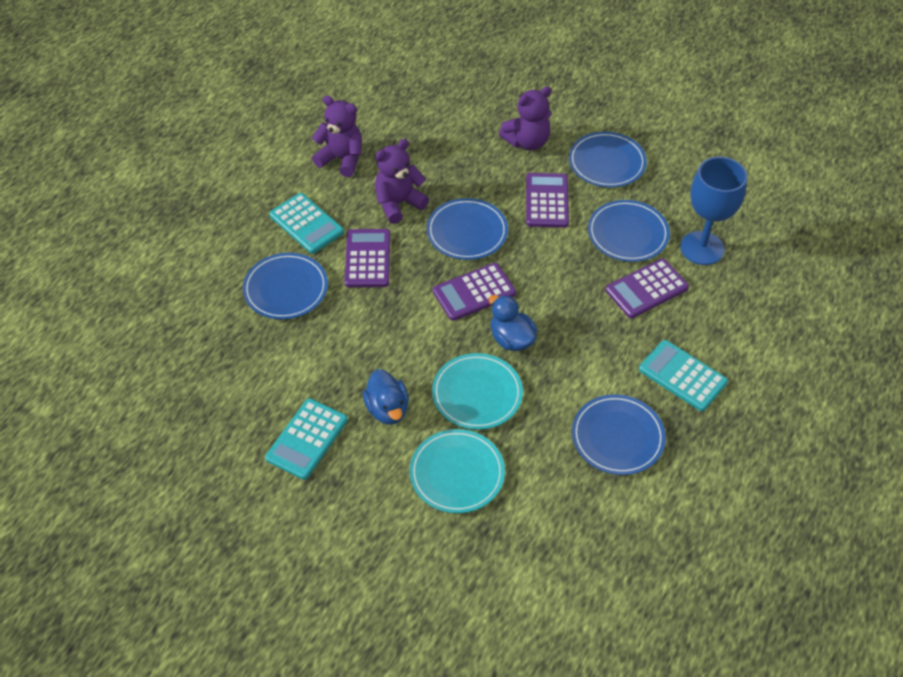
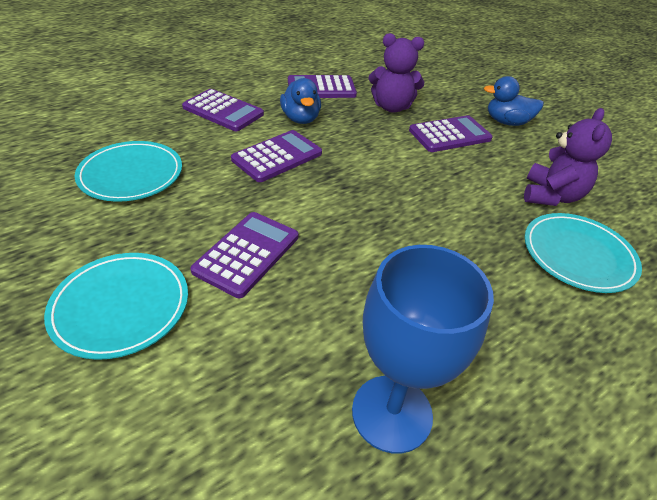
blue plate: [243,253,328,320] [427,198,508,260] [569,131,647,188] [572,394,666,475] [588,200,670,262] = 5 -> none = 0
purple calculator: [345,229,390,287] [433,263,516,321] [526,173,569,228] [606,258,689,318] = 4 -> [182,89,264,131] [190,212,298,298] [231,130,322,182] [288,75,357,98] [409,115,493,152] = 5
purple teddy bear: [312,96,362,177] [375,139,429,224] [499,86,551,151] = 3 -> [369,33,424,113] [524,108,612,206] = 2
turquoise calculator: [265,398,348,480] [269,193,344,254] [639,340,728,411] = 3 -> none = 0
turquoise plate: [409,429,505,513] [432,353,523,430] = 2 -> [44,253,188,360] [75,141,182,202] [525,213,642,293] = 3

